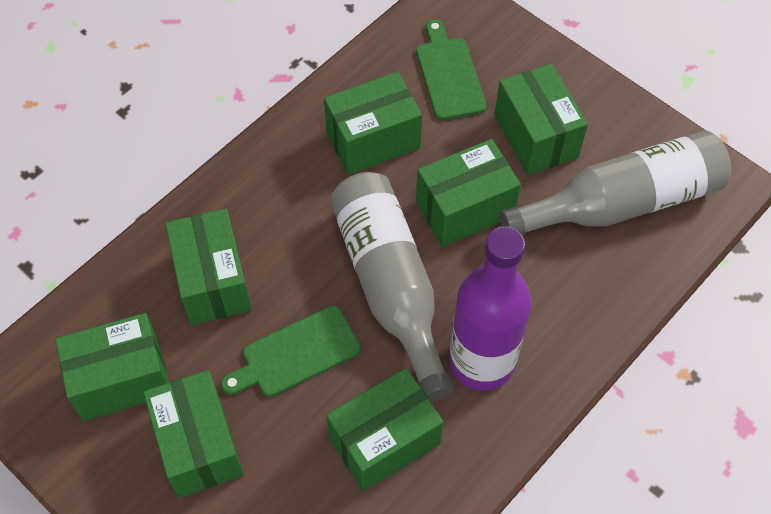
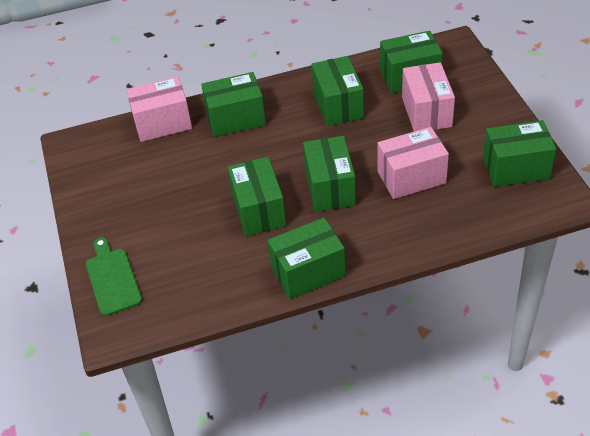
green cutting board: [221,306,361,397] [416,19,486,120] = 2 -> [85,237,142,316] = 1
grey bottle: [330,172,454,402] [500,131,731,236] = 2 -> none = 0
pink box: none = 0 -> [126,76,192,142] [378,127,449,199] [402,62,455,131] = 3
purple bottle: [449,226,531,391] = 1 -> none = 0

